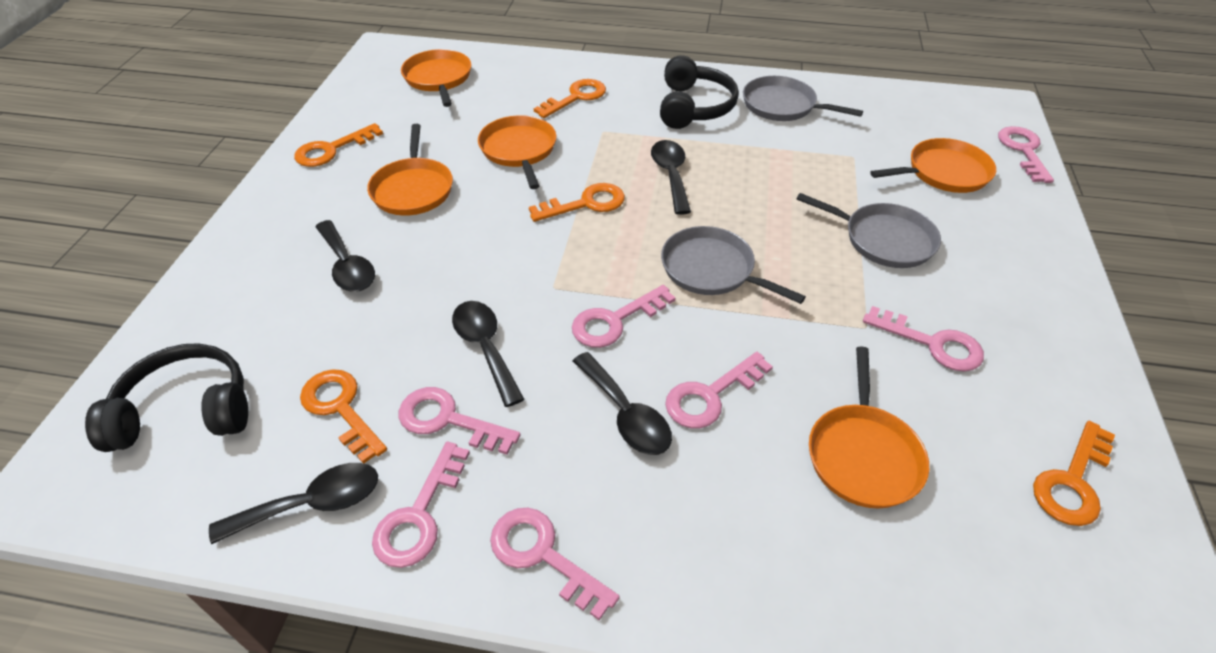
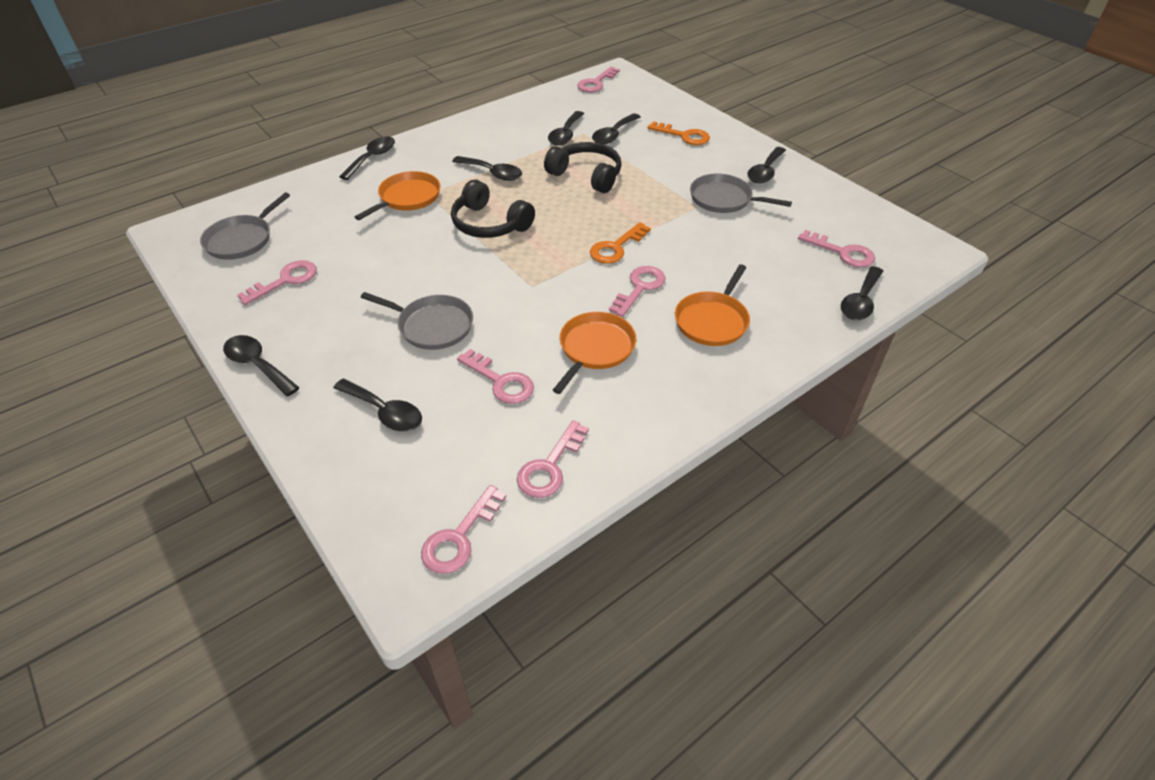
black spoon: [209,463,378,544] [315,220,375,292] [452,301,524,407] [573,352,672,455] [651,140,691,215] = 5 -> [223,335,300,396] [333,379,422,431] [339,136,395,180] [452,156,522,181] [548,111,584,146] [592,113,641,144] [747,147,786,184] [841,266,883,320] = 8
orange key: [294,123,383,167] [300,369,387,464] [529,183,625,222] [534,79,606,118] [1033,421,1115,526] = 5 -> [590,222,651,264] [647,121,710,145] = 2
orange pan: [367,124,453,216] [401,49,471,107] [478,115,557,189] [809,347,929,509] [870,138,996,193] = 5 -> [355,171,441,220] [553,312,636,394] [675,265,750,346] = 3

